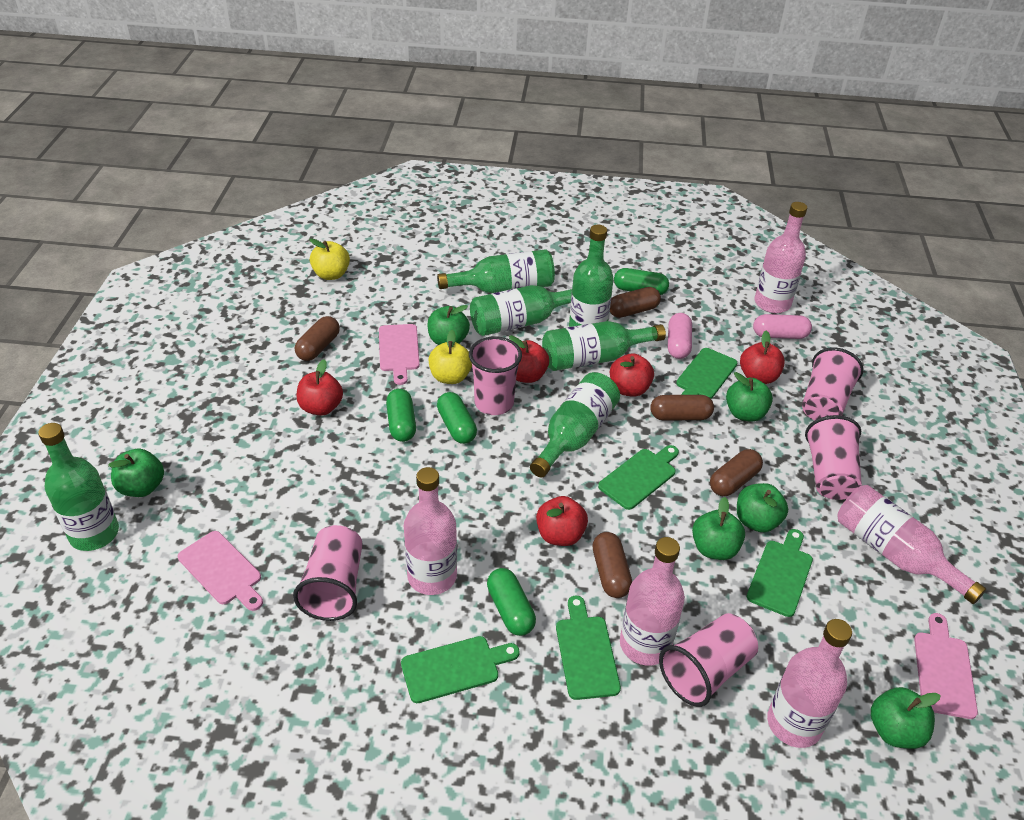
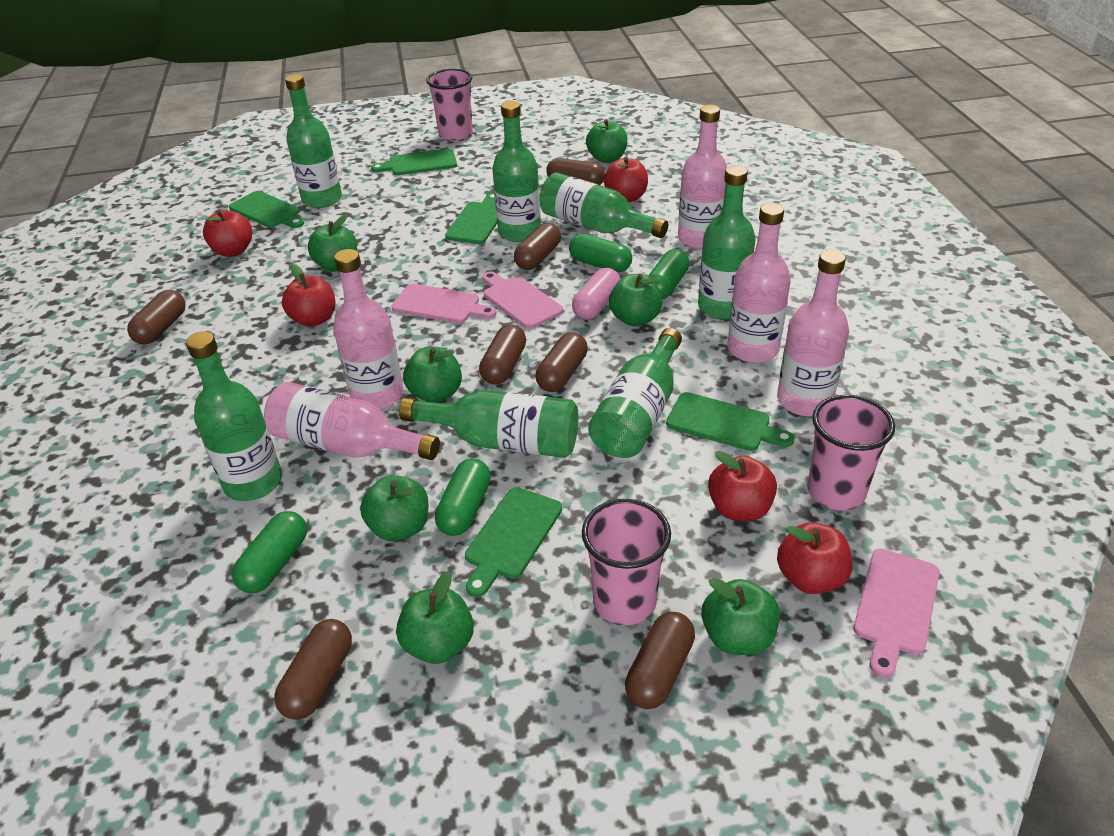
brown capsule: [295,316,340,361] [592,532,632,598] [610,287,661,318] [650,395,714,421] [710,449,763,496] = 5 -> [127,290,186,344] [274,619,352,720] [479,324,526,385] [514,223,561,270] [536,332,588,392] [546,158,605,185] [625,612,695,709] = 7
green apple: [108,449,164,497] [427,305,470,345] [692,497,745,560] [726,372,773,422] [737,483,788,532] [871,687,941,749] = 6 -> [308,214,357,272] [360,475,428,541] [396,571,474,664] [403,347,462,403] [586,119,627,163] [609,274,663,326] [702,578,780,655] = 7
green bottle: [38,423,119,551] [437,249,555,293] [470,285,572,336] [530,372,620,477] [542,321,666,371] [569,225,614,327] = 6 -> [186,331,282,501] [285,74,342,208] [399,390,578,458] [492,101,541,242] [540,172,668,238] [588,328,682,458] [698,165,756,319] = 7
pink capsule: [668,313,692,359] [753,314,812,339] = 2 -> [572,268,620,320] = 1
pink cup: [293,525,363,621] [469,336,522,415] [659,613,758,707] [802,347,863,421] [805,415,862,500] = 5 -> [426,69,473,141] [582,499,671,625] [807,395,895,511] = 3
yellow apple: [309,238,350,280] [428,330,472,384] = 2 -> none = 0

